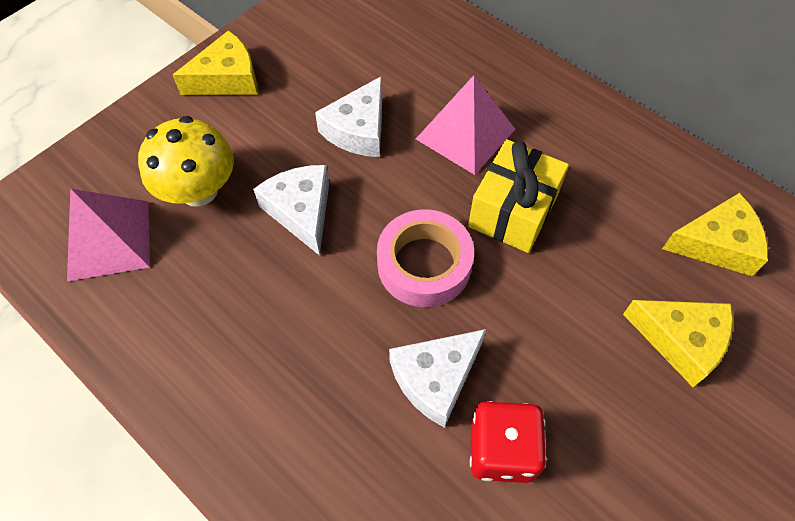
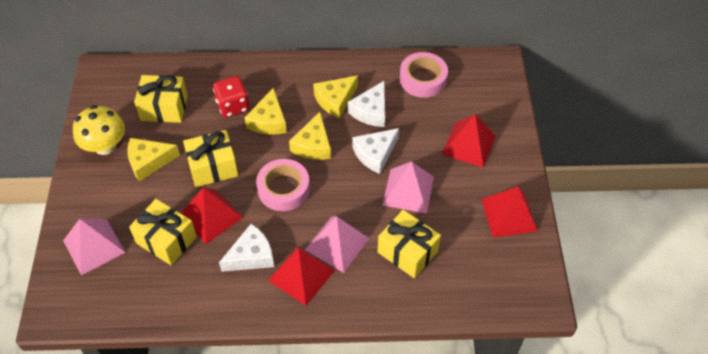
pink pyramid: [67,189,150,281] [416,75,515,175] = 2 -> [63,219,126,275] [305,216,370,273] [382,161,434,213] = 3
pink tape: [377,209,474,307] = 1 -> [256,159,310,211] [400,52,448,98] = 2
red pyramid: none = 0 -> [181,187,243,244] [268,247,335,306] [442,115,496,168] [481,186,537,238] = 4
yellow cheese: [173,30,257,95] [623,300,733,387] [662,193,768,276] = 3 -> [127,138,180,182] [244,88,287,135] [289,112,331,160] [313,75,358,118] = 4
yellow gift: [468,139,569,253] = 1 -> [129,199,197,266] [134,75,188,123] [183,130,238,187] [377,210,441,278] = 4

